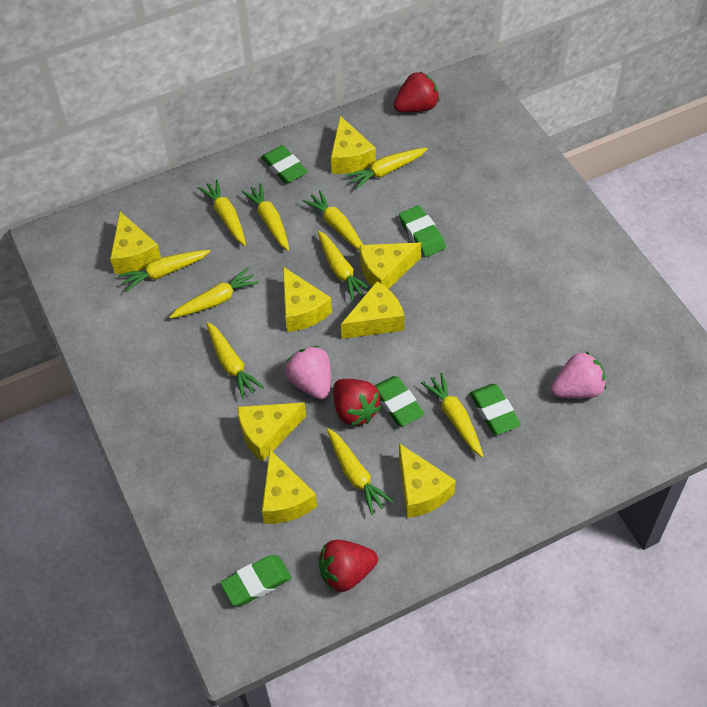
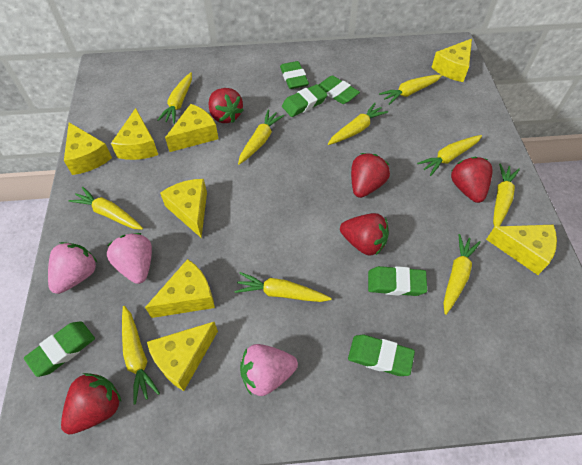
green eraser: [220,555,292,606] [261,145,308,184] [374,376,425,426] [399,205,446,257] [470,384,521,435] = 5 -> [24,322,95,377] [280,61,309,89] [282,84,327,117] [319,75,360,104] [348,335,415,376] [368,266,427,296] = 6
pink strawberry: [285,346,331,399] [551,352,606,399] = 2 -> [48,242,97,294] [107,233,152,284] [240,344,298,396] = 3
red strawberry: [319,540,378,592] [333,379,381,426] [394,71,439,112] = 3 -> [61,373,122,434] [208,88,244,123] [340,213,389,256] [351,153,390,198] [451,157,492,203] = 5

